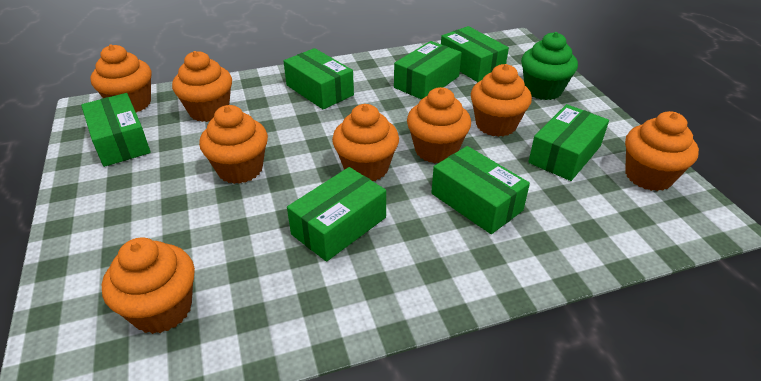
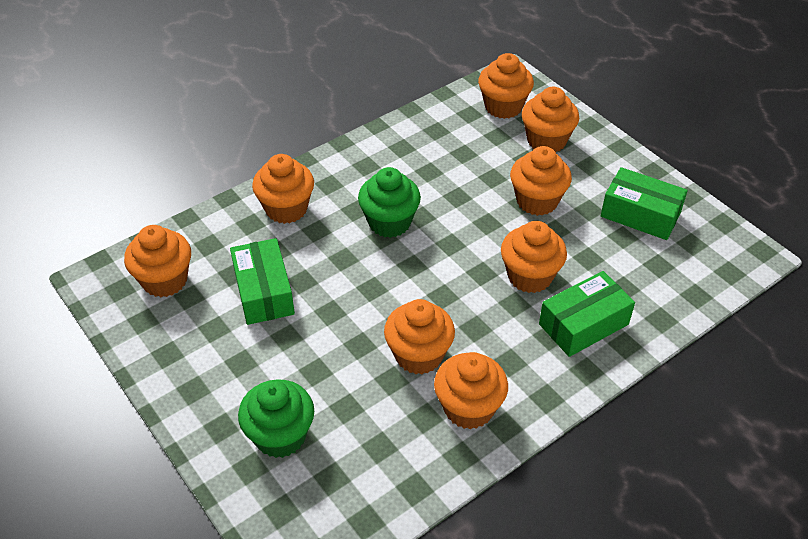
green box: [81,93,151,167] [283,48,354,109] [287,167,386,262] [394,41,462,100] [431,146,530,234] [441,26,509,82] [528,104,609,181] = 7 -> [230,238,295,325] [539,271,635,357] [601,167,688,240] = 3
green cupcake: [521,32,578,100] = 1 -> [238,379,314,458] [358,167,421,238] = 2

